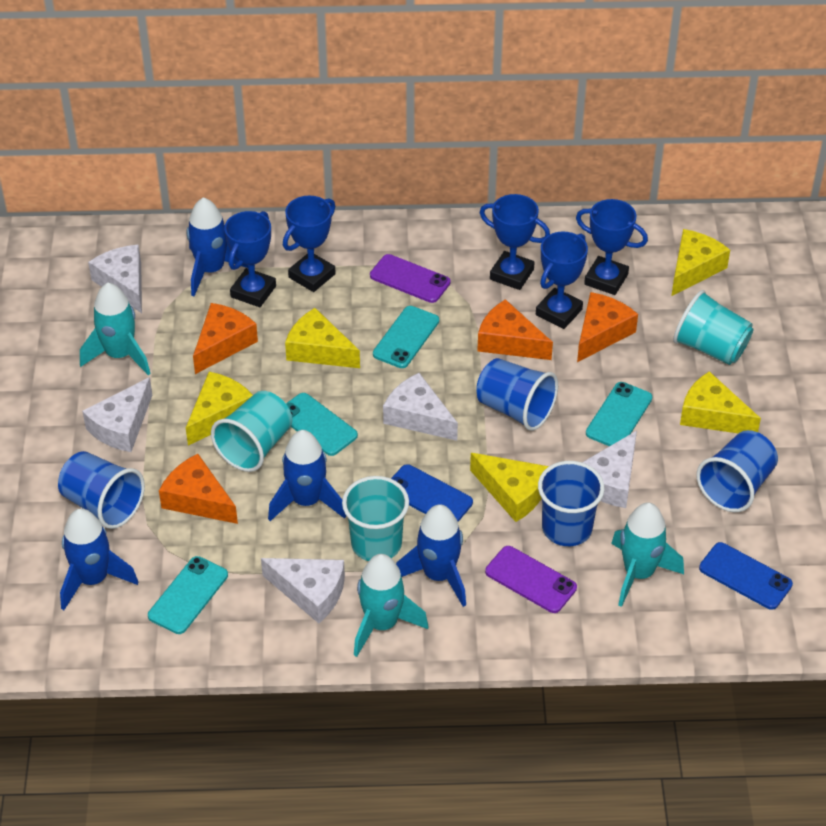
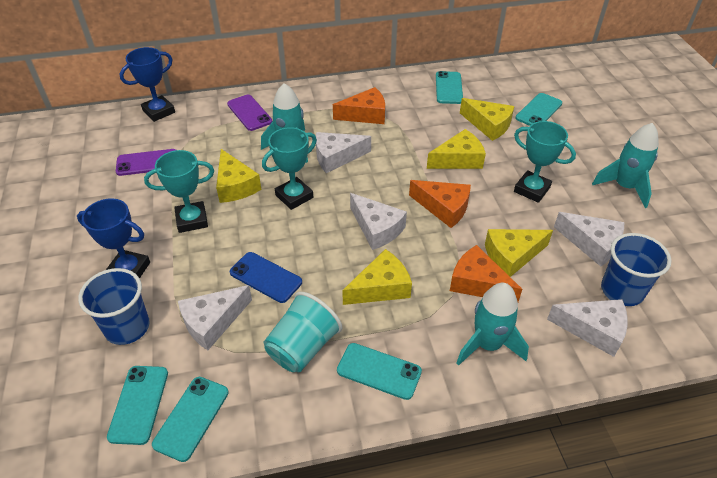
blue cup: [58,451,145,529] [476,358,558,431] [538,461,605,546] [696,430,778,512] = 4 -> [78,268,150,345] [601,233,672,306] = 2
blue phone: [391,464,473,522] [699,542,793,610] = 2 -> [230,252,302,303] = 1
blue rocket: [60,508,138,610] [187,197,248,296] [268,430,346,521] [396,504,466,607] = 4 -> none = 0
blue trophy: [224,211,276,307] [283,196,336,292] [480,194,550,290] [536,232,588,329] [576,199,648,295] = 5 -> [77,198,150,278] [120,47,175,122] = 2
orange cheese: [159,454,238,524] [193,303,258,374] [477,299,553,360] [577,292,638,362] = 4 -> [333,87,385,124] [409,180,471,228] [450,245,522,302] = 3
turquoise cup: [211,391,292,472] [342,476,409,561] [673,290,753,365] = 3 -> [264,292,342,372] = 1
turquoise phone: [148,556,228,634] [286,393,358,456] [373,306,439,368] [586,382,652,446] = 4 -> [107,366,168,445] [152,377,229,462] [337,343,422,400] [436,71,463,104] [516,93,562,126] = 5
turquoise trophy: none = 0 -> [144,150,214,233] [262,127,317,210] [514,121,576,203] = 3

